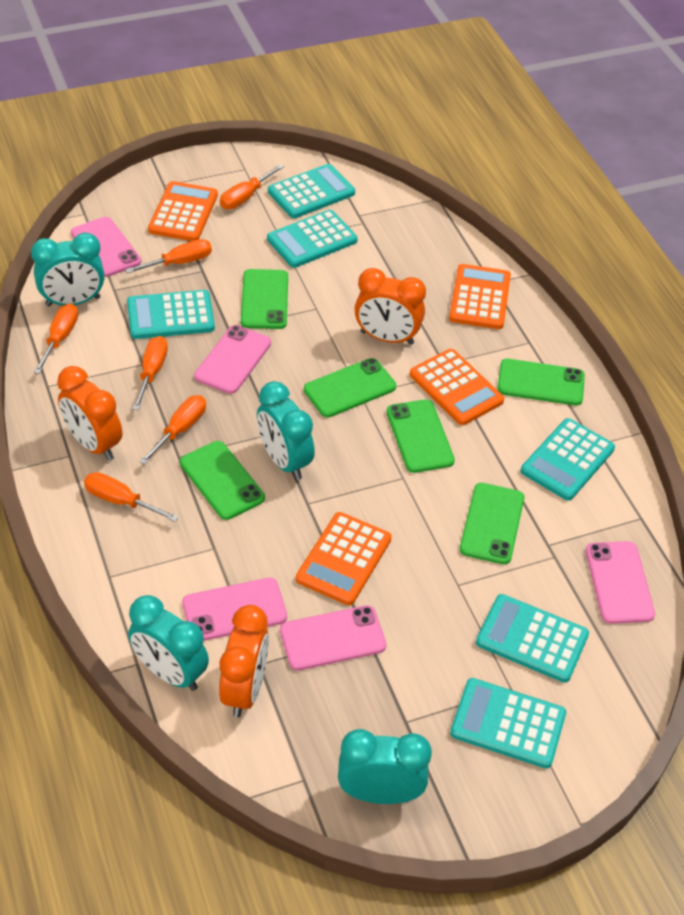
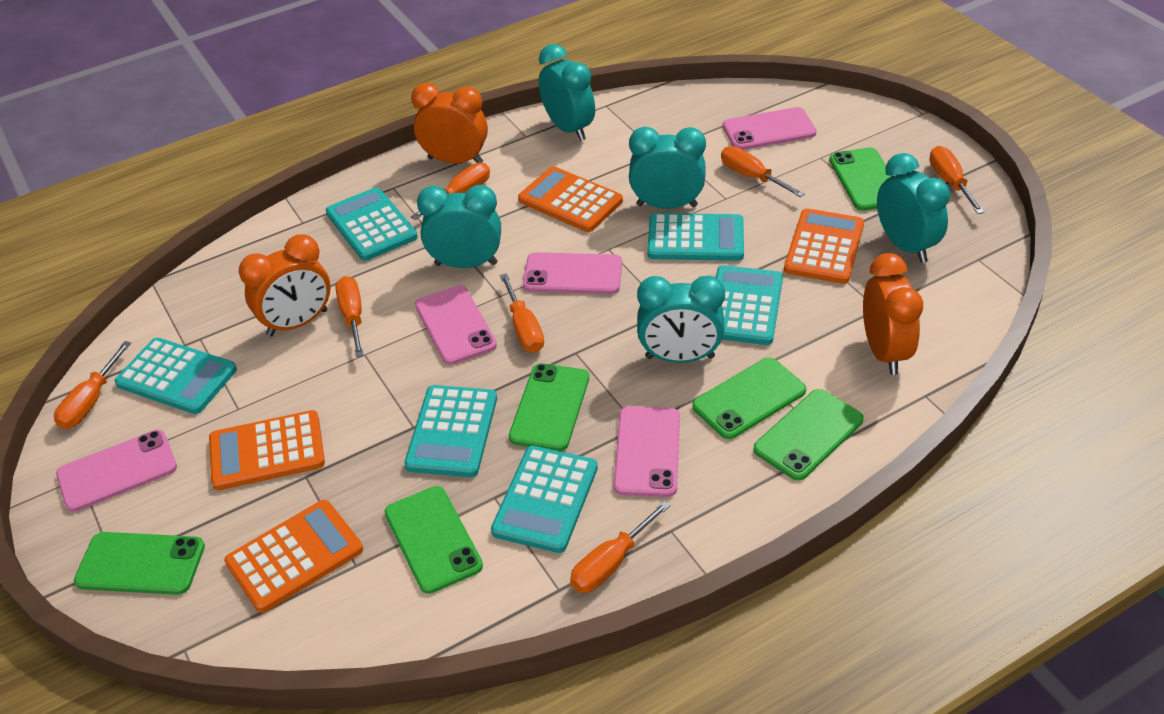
orange screwdriver: [33,303,78,374] [84,472,179,522] [125,239,212,274] [132,336,168,410] [139,395,206,465] [220,164,284,210] = 6 -> [54,341,131,429] [335,276,364,357] [411,163,490,220] [500,273,544,353] [570,501,671,593] [721,146,805,197] [929,146,984,214] = 7
turquoise clock: [31,232,105,306] [128,595,209,691] [257,381,315,480] [338,729,432,804] = 4 -> [417,185,501,268] [539,44,595,141] [629,127,706,209] [637,276,725,363] [877,153,950,263] = 5

